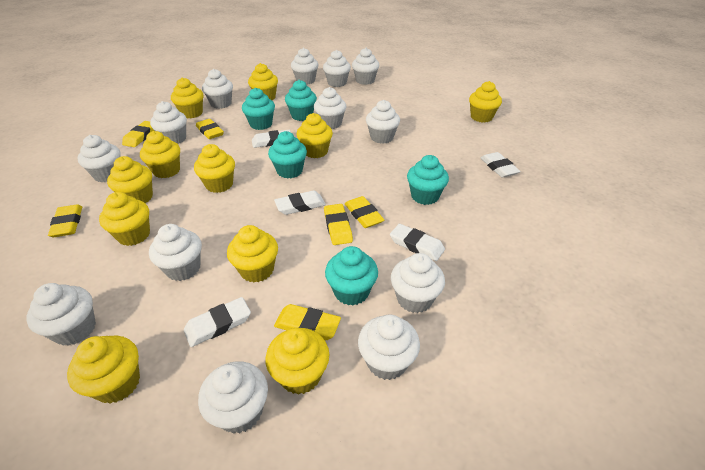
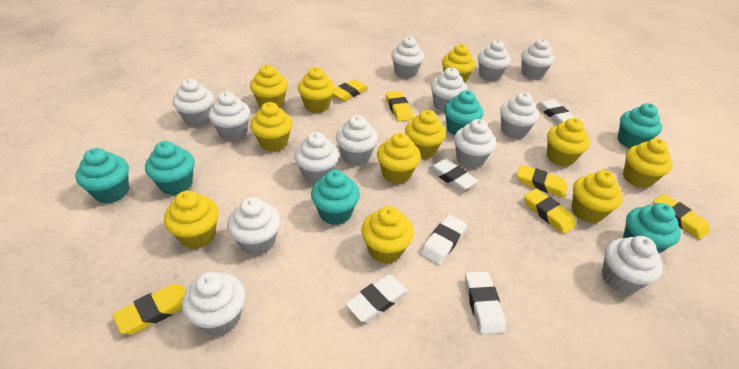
turquoise cupcake: [242,88,275,130] [268,131,307,179] [285,80,317,121] [325,246,378,306] [407,155,449,205] = 5 -> [75,148,129,203] [145,141,194,195] [311,170,360,225] [444,90,483,135] [618,103,662,148] [623,203,681,253] = 6

